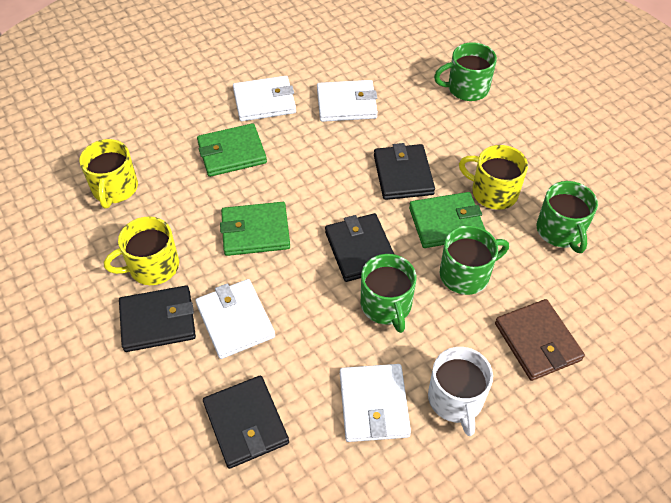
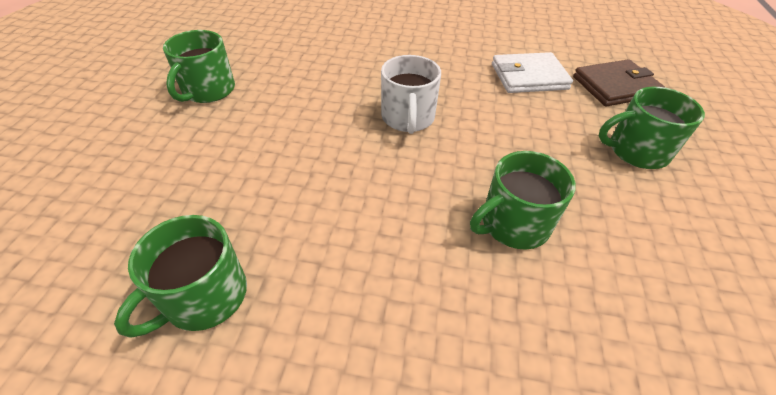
black wallet: [119,286,196,352] [203,375,289,469] [325,213,394,282] [374,143,435,200] = 4 -> none = 0
green wallet: [197,123,267,177] [220,202,290,256] [409,192,486,248] = 3 -> none = 0
white wallet: [195,279,275,359] [233,76,296,121] [317,80,378,122] [340,364,411,442] = 4 -> [492,52,573,93] = 1
yellow mug: [79,139,138,208] [104,216,179,285] [459,145,528,210] = 3 -> none = 0

